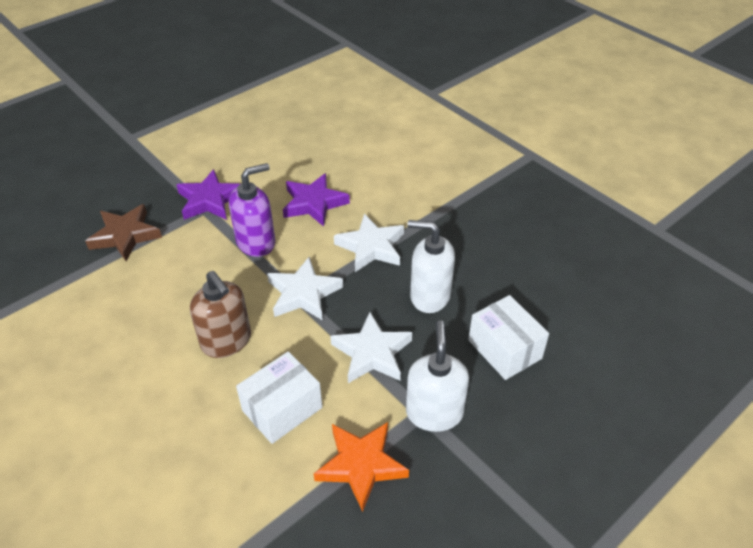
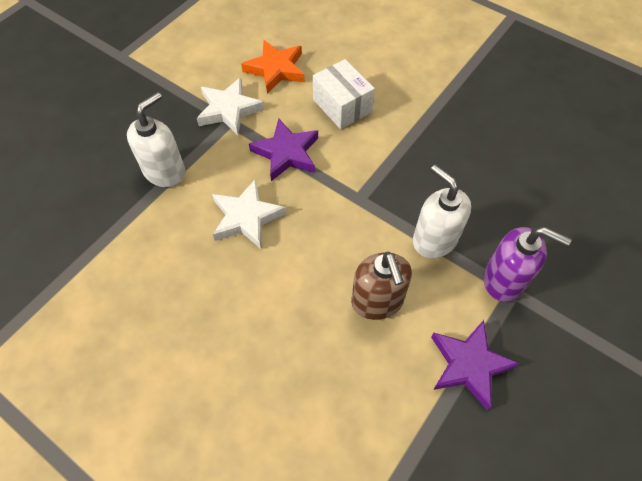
brown star: [85,204,162,261] = 1 -> none = 0
white box: [236,351,322,444] [468,295,549,380] = 2 -> [313,59,375,129] = 1
white star: [267,257,343,321] [330,312,412,383] [334,214,404,272] = 3 -> [197,77,264,135] [212,179,286,249] = 2

